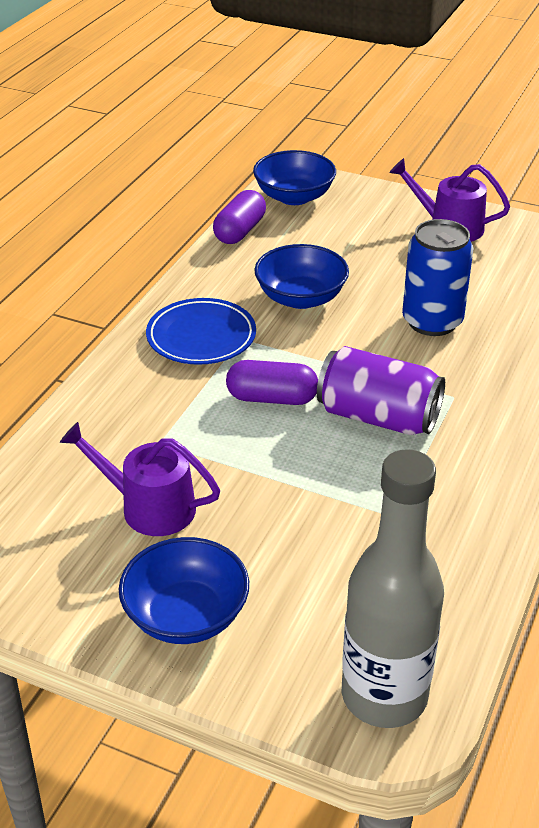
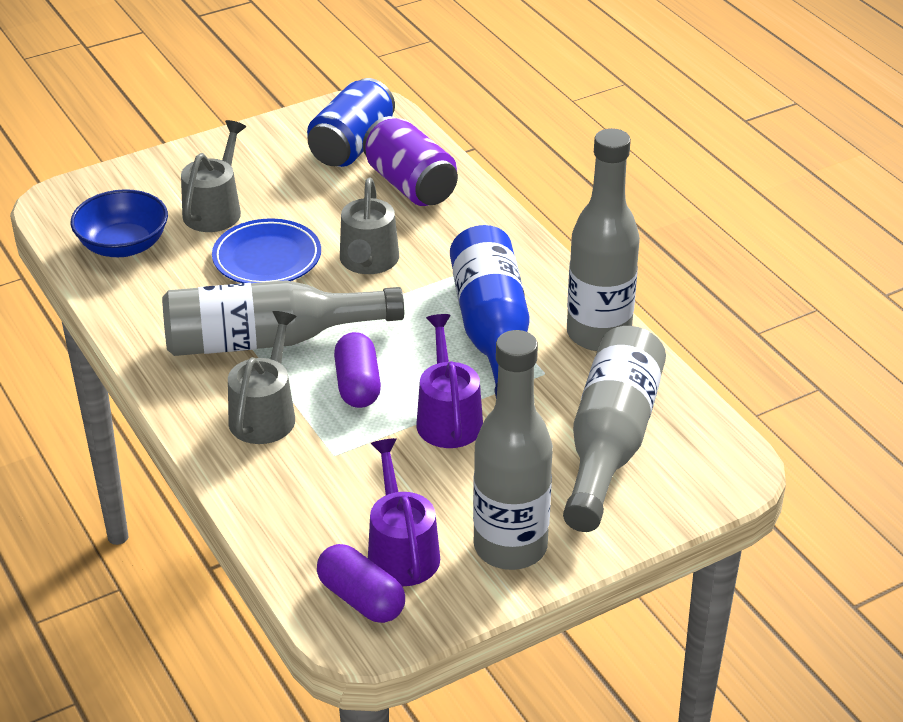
blue bottle: none = 0 -> [450,225,530,397] = 1
blue bowl: [119,537,249,644] [253,150,336,205] [254,244,349,309] = 3 -> [71,189,168,257] = 1
grey bottle: [342,449,444,728] = 1 -> [162,280,404,356] [473,330,553,570] [563,326,666,532] [567,128,640,351] = 4
grey watering can: none = 0 -> [181,120,246,232] [228,311,297,444] [340,178,399,274] = 3

